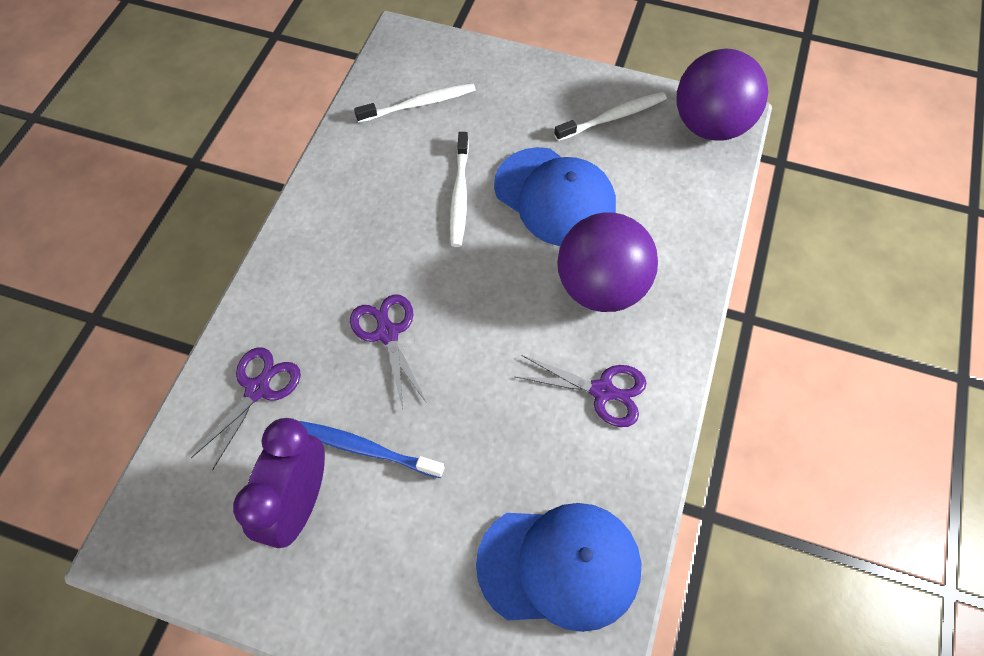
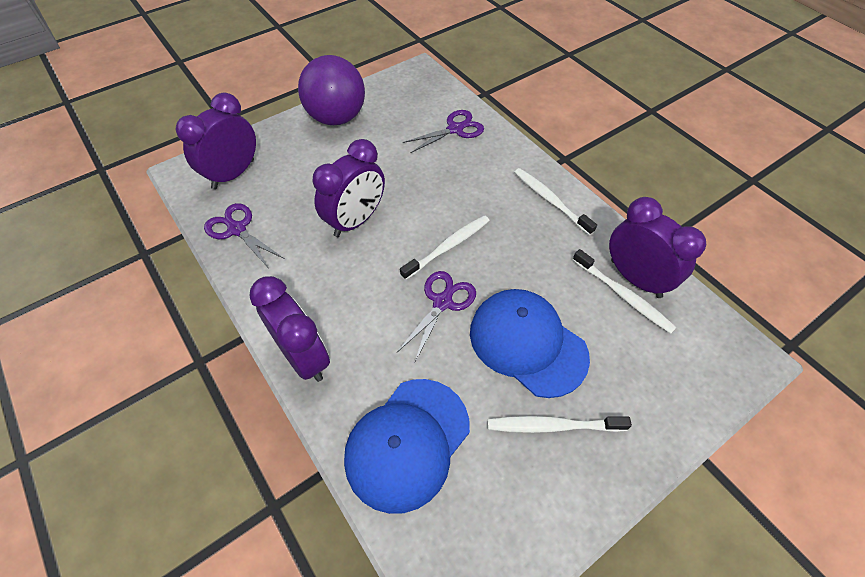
blue toothbrush: [299,421,444,478] = 1 -> none = 0
purple ball: [557,212,658,312] [677,49,768,141] = 2 -> [298,55,365,125] = 1
purple clock: [233,418,325,548] = 1 -> [176,93,256,189] [249,276,330,382] [313,139,385,237] [609,197,706,298] = 4
white toothbrush: [354,83,476,123] [450,132,469,247] [554,92,667,141] = 3 -> [400,215,490,280] [488,416,632,433] [514,168,597,235] [573,249,677,334] = 4

